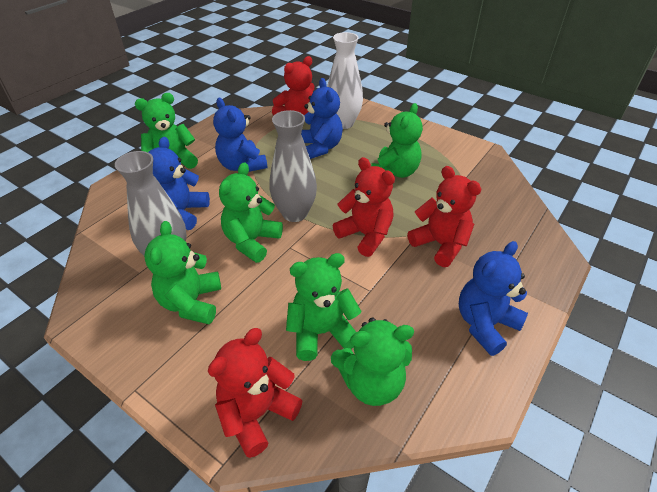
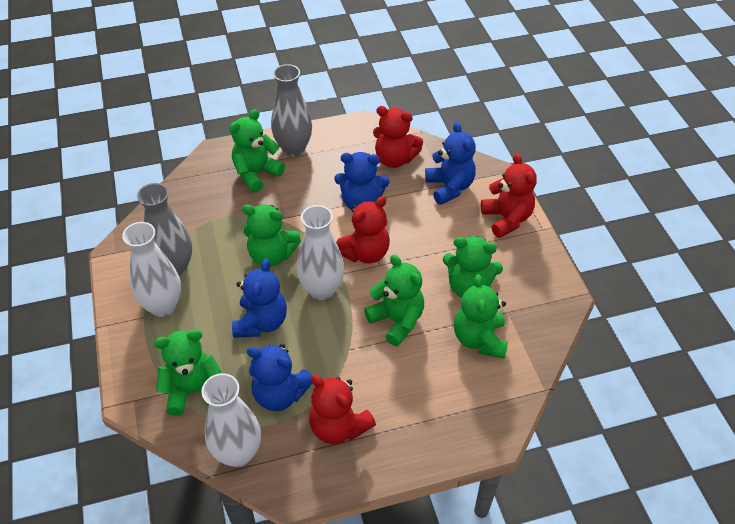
white vase: [327,32,363,129] = 1 -> [122,222,181,317] [202,373,261,467] [297,205,344,300] = 3

